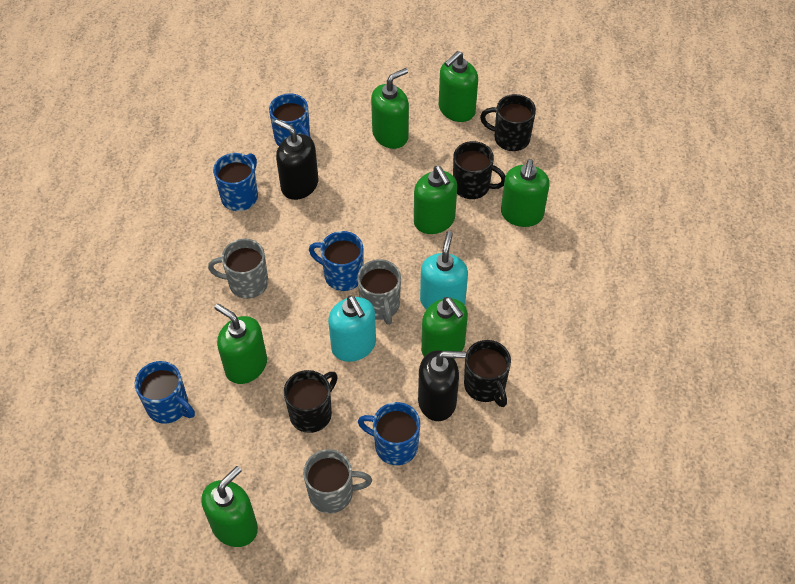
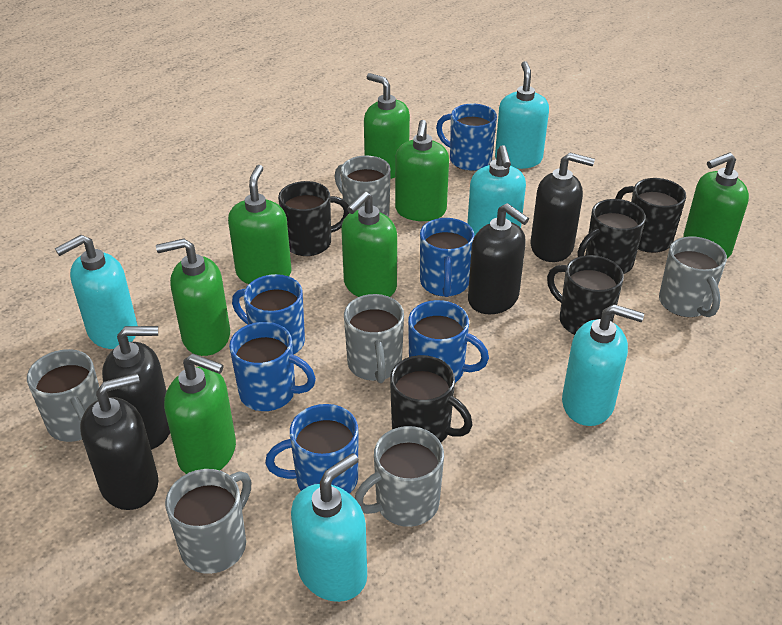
black mug: [284,370,337,433] [453,141,505,199] [464,340,511,407] [480,94,536,151] = 4 -> [278,181,349,256] [390,355,473,442] [547,255,624,335] [578,199,646,274] [615,178,686,253] = 5
black soap dispenser: [275,119,318,200] [418,350,466,421] = 2 -> [80,373,158,510] [102,326,170,450] [468,203,529,314] [531,153,595,262] = 4
blue mug: [135,361,195,424] [213,153,258,211] [269,93,311,146] [309,231,364,291] [358,402,420,465] = 5 -> [229,322,316,411] [232,274,305,355] [265,404,358,494] [408,300,489,383] [420,218,475,297] [436,104,497,171] = 6
grey mug: [208,239,268,299] [303,449,372,513] [357,259,401,325] = 3 -> [27,349,99,442] [165,469,251,574] [334,156,391,217] [344,294,404,383] [355,426,444,527] [659,236,727,317] = 6
turquoise soap dispenser: [328,295,376,362] [420,231,468,309] = 2 -> [55,235,138,349] [291,453,367,602] [467,145,526,237] [495,61,549,169] [562,304,644,426] = 5

